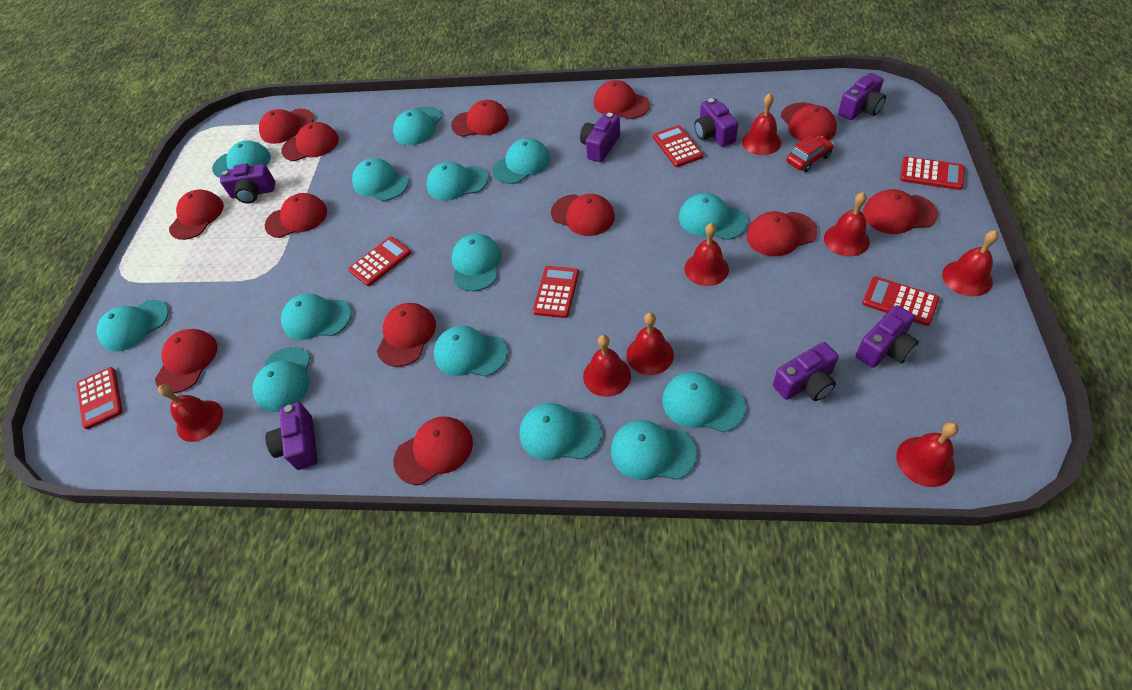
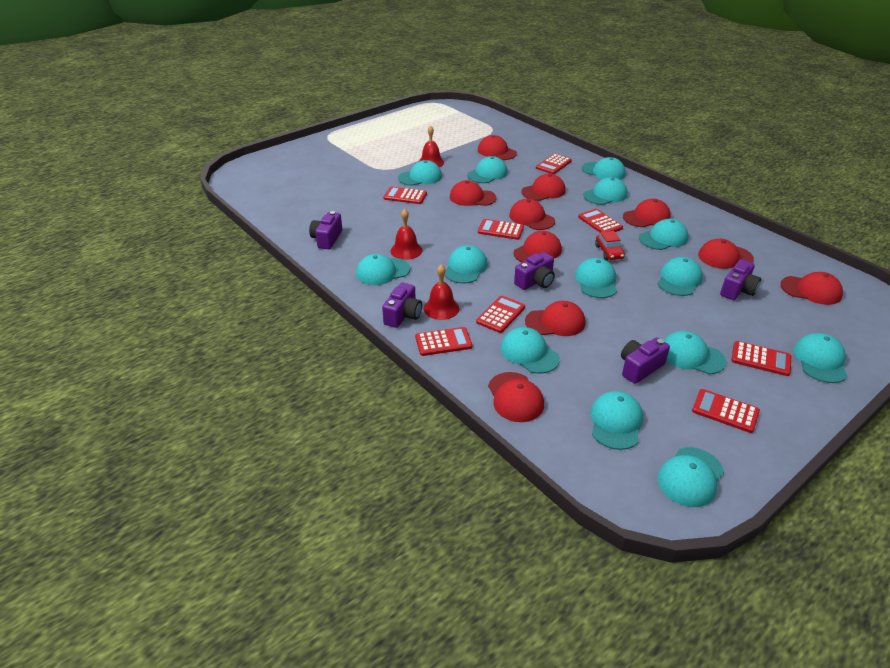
purple camera: [220,164,275,204] [265,402,318,470] [580,113,620,162] [694,98,738,147] [773,342,839,401] [838,73,886,120] [856,305,919,368] = 7 -> [309,211,342,249] [382,283,422,328] [514,252,555,290] [621,338,670,384] [720,259,761,300] = 5
red bell: [158,384,223,442] [583,335,631,397] [626,313,674,375] [684,223,729,286] [742,93,782,155] [824,192,870,256] [896,422,958,487] [942,230,999,296] = 8 -> [391,209,423,260] [418,125,444,167] [424,264,459,320] = 3
red calculator: [77,367,123,429] [348,236,411,286] [533,266,579,318] [653,125,703,167] [862,276,939,326] [900,156,965,190] = 6 -> [384,186,427,204] [415,327,472,356] [476,296,525,333] [478,219,524,240] [536,154,572,174] [578,209,623,232] [692,389,760,433] [731,341,791,376] = 8
red cap: [155,329,217,393] [169,189,224,240] [259,109,314,144] [265,193,327,238] [281,122,339,161] [377,303,436,367] [394,416,473,485] [451,100,509,137] [551,194,615,236] [594,80,650,119] [746,211,817,256] [781,102,837,141] [863,189,938,234] = 13 -> [450,180,496,206] [478,135,517,160] [488,372,544,422] [509,199,555,230] [514,231,562,262] [521,174,566,201] [525,301,585,336] [623,199,671,227] [698,239,754,269] [780,272,843,305] = 10

